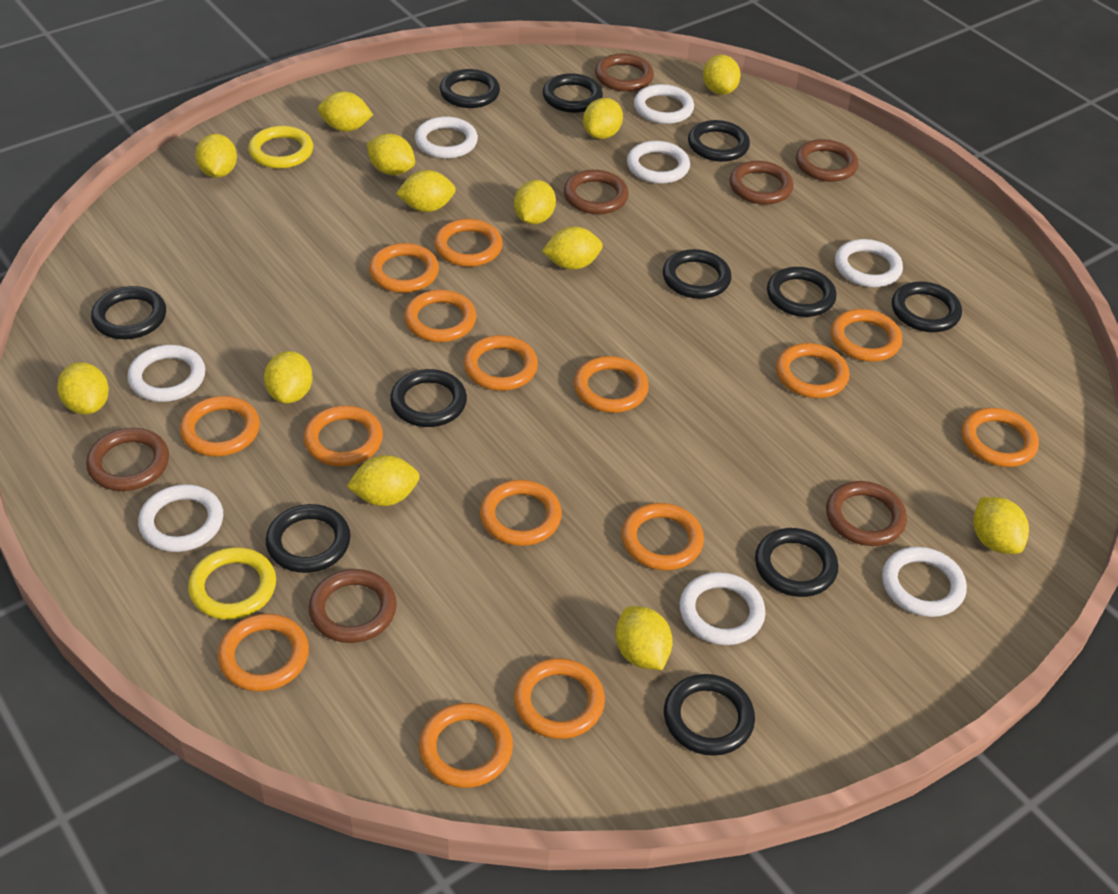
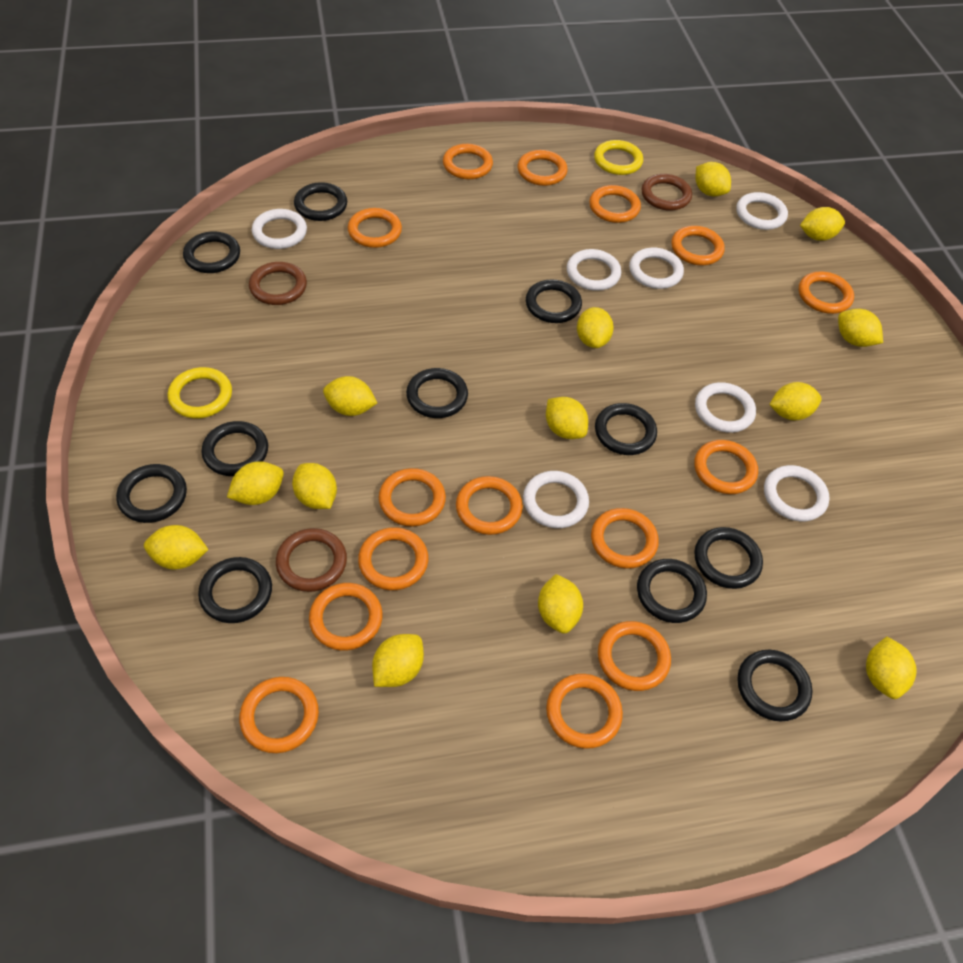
brown ring: [86,428,169,491] [309,569,397,643] [564,170,629,214] [595,54,654,92] [729,161,794,205] [796,139,858,182] [826,481,907,546] = 7 -> [249,262,307,305] [276,528,347,592] [642,174,692,211] = 3
white ring: [127,345,205,402] [138,484,223,552] [415,117,478,159] [627,141,690,184] [634,84,694,124] [680,572,765,645] [835,239,903,287] [882,547,967,617] = 8 -> [252,209,307,249] [523,471,589,528] [567,249,621,291] [629,248,684,289] [695,382,756,433] [736,192,788,230] [764,465,829,521] = 7

